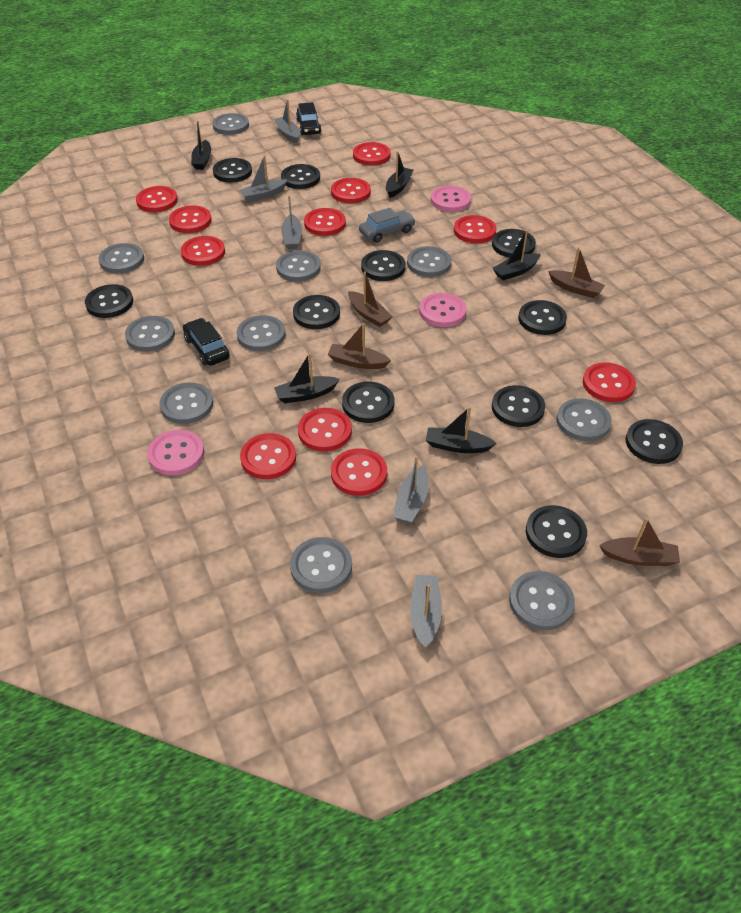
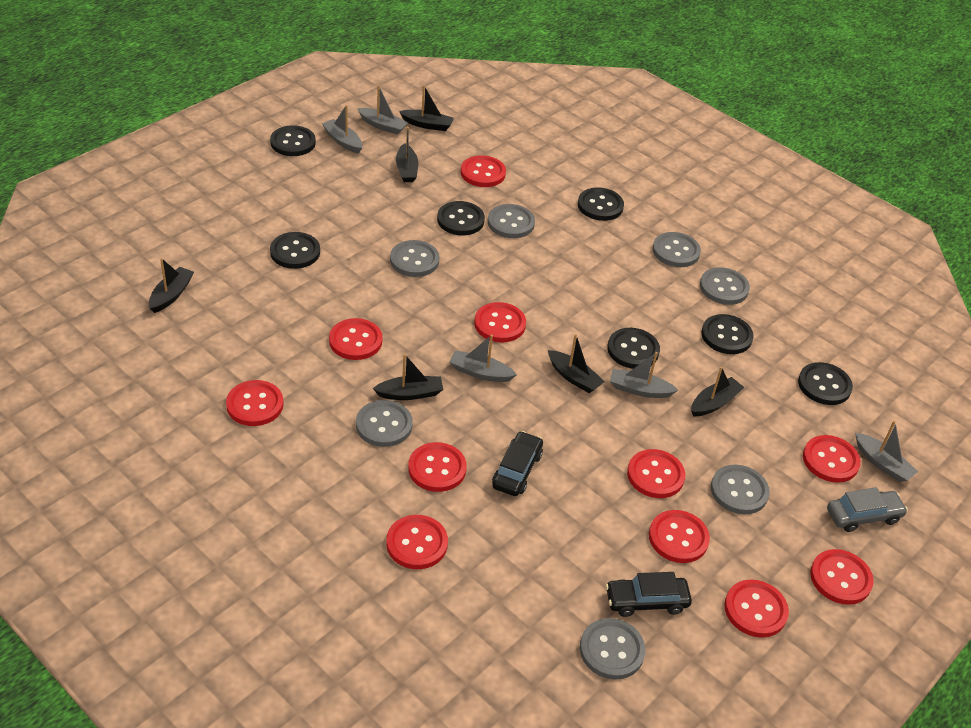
black boat: [191,120,211,170] [274,353,340,403] [386,151,414,198] [426,407,496,453] [492,230,541,280] = 5 -> [149,258,194,313] [372,354,443,400] [396,127,418,182] [399,85,454,131] [548,334,605,393] [691,367,744,416] = 6
black button: [85,284,133,318] [213,158,252,183] [281,164,320,189] [293,295,340,329] [342,382,395,423] [361,250,405,281] [492,229,536,258] [492,385,545,427] [518,300,567,335] [526,505,587,558] [626,419,683,464] = 11 -> [270,125,316,156] [270,232,320,269] [437,201,485,235] [578,187,624,221] [607,328,660,369] [701,314,754,354] [798,362,853,405] = 7
brown boat: [328,323,391,369] [348,271,393,327] [548,247,605,298] [599,518,680,566] = 4 -> none = 0
grey button: [99,243,144,274] [125,316,175,352] [160,382,213,424] [212,113,249,135] [237,315,286,351] [276,251,321,282] [290,537,352,593] [407,246,451,277] [509,571,575,630] [556,398,612,441] = 10 -> [356,400,413,447] [390,240,440,277] [488,204,535,238] [580,618,646,680] [652,232,701,267] [700,267,750,305] [711,465,770,514] = 7
pink button: [147,430,204,475] [419,293,467,327] [431,186,471,212] = 3 -> none = 0

